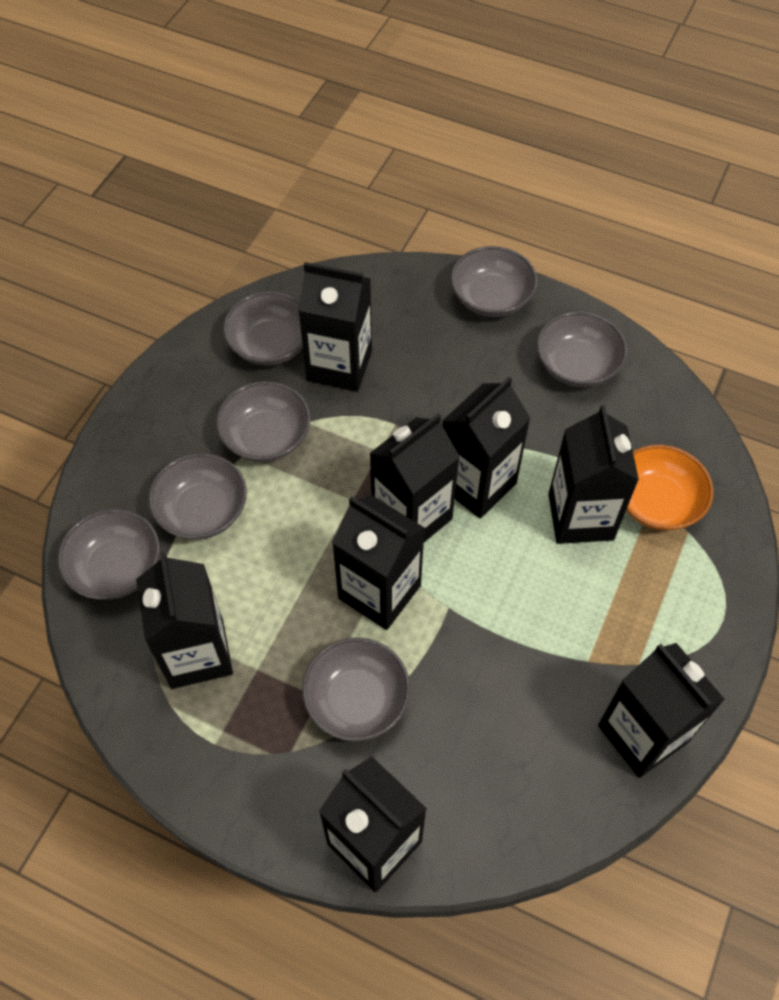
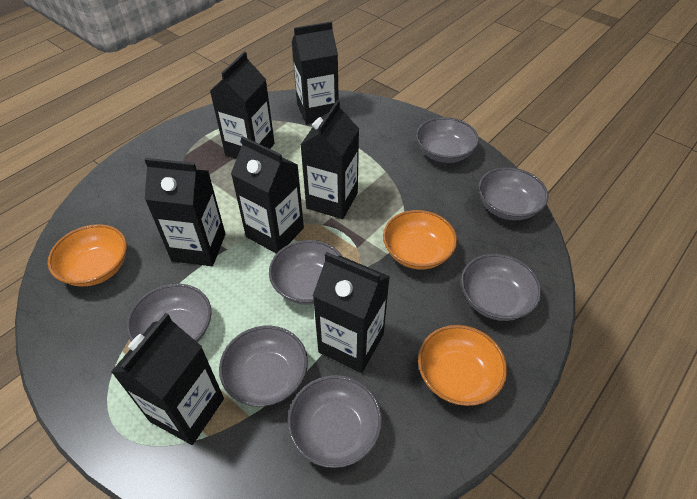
black carton: [136,552,233,689] [298,262,372,392] [319,757,427,892] [332,495,425,630] [369,414,460,542] [442,377,531,519] [548,405,639,544] [598,643,725,778] = 8 -> [111,313,224,445] [145,158,225,266] [210,52,275,159] [231,136,304,254] [292,22,339,124] [300,100,359,219] [313,252,390,373] = 7
orange bowl: [626,445,713,530] = 1 -> [48,224,127,286] [383,210,457,270] [418,325,507,406] = 3

